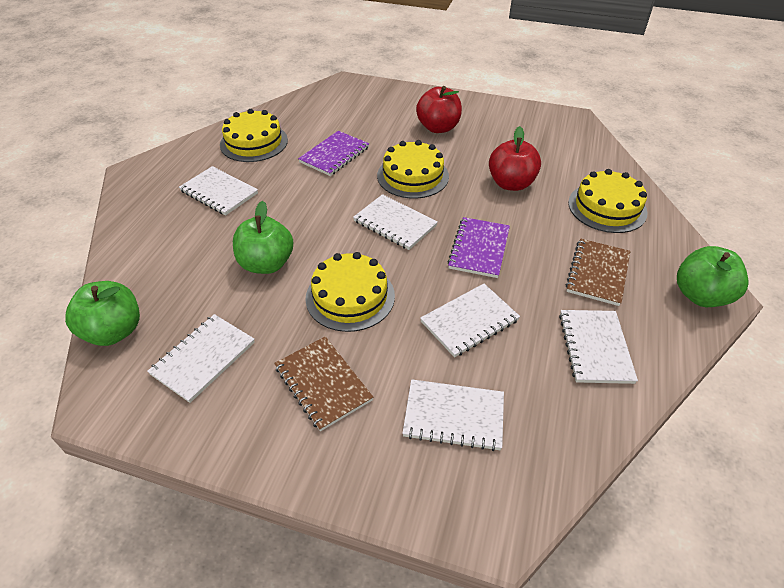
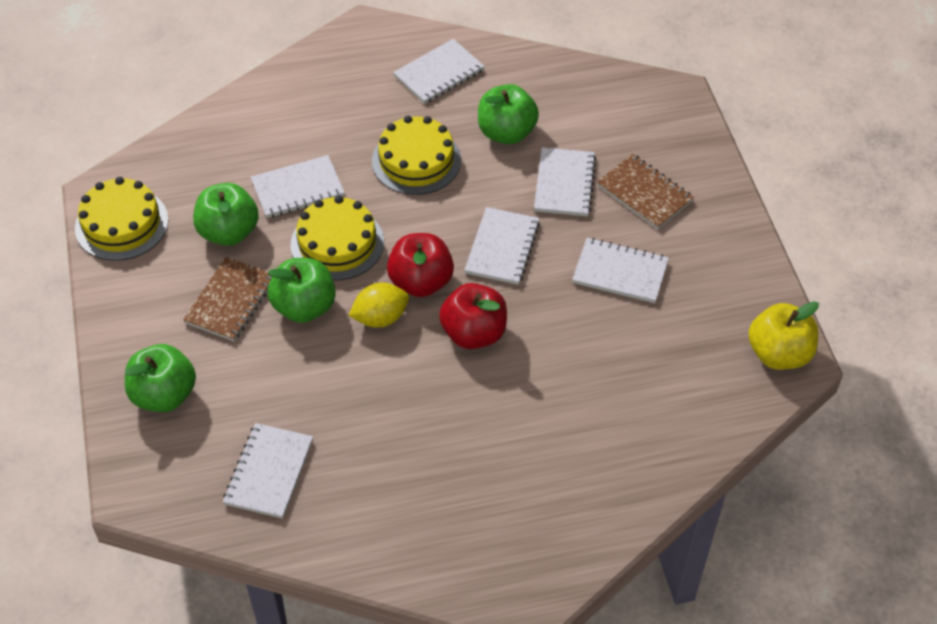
green apple: [65,281,140,346] [233,201,293,274] [677,246,749,307] = 3 -> [125,344,196,412] [193,183,259,246] [267,258,336,323] [478,84,539,144] = 4
purple notebook: [298,131,369,176] [447,217,510,278] = 2 -> none = 0
yellow apple: none = 0 -> [748,301,819,370] = 1
yellow cake: [220,109,288,162] [305,252,395,332] [377,140,449,199] [568,169,648,233] = 4 -> [75,177,169,261] [291,196,384,280] [372,116,461,195] = 3
yellow lemon: none = 0 -> [348,283,409,328] = 1

